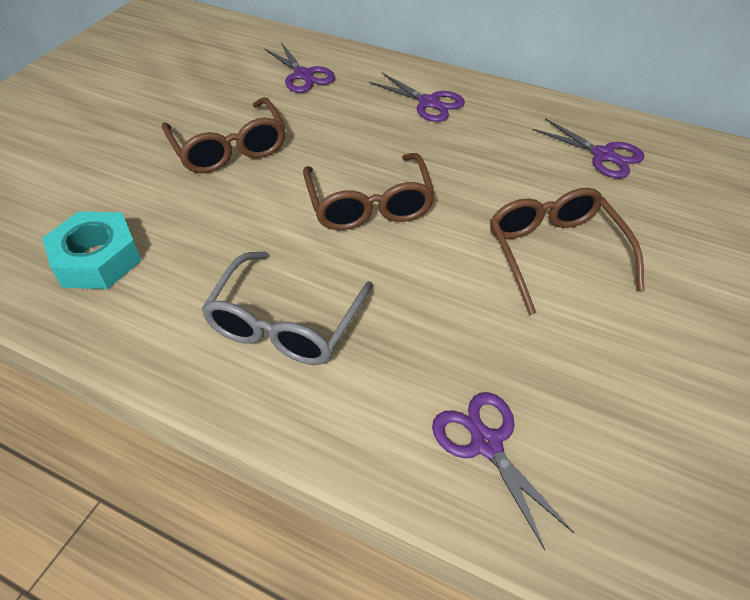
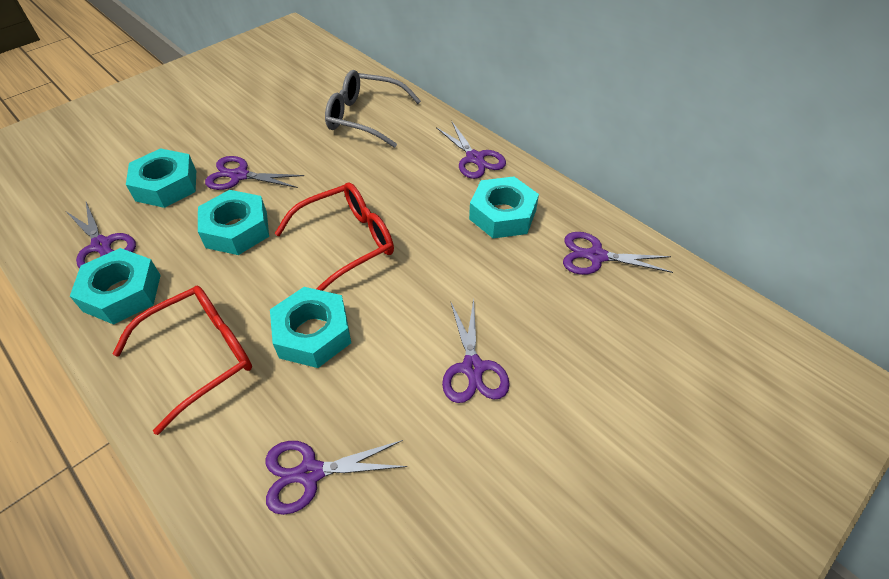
brown glasses: [162,97,286,173] [303,153,435,230] [490,188,644,315] = 3 -> none = 0
purple scissors: [264,42,335,93] [369,73,465,122] [432,392,574,550] [533,118,644,178] = 4 -> [67,202,136,269] [205,156,304,190] [265,440,407,515] [436,121,506,179] [442,299,510,403] [563,232,673,275] = 6
red glasses: none = 0 -> [112,286,252,435] [274,182,394,291] = 2
turquoise nut: [42,211,142,289] = 1 -> [70,248,161,325] [126,148,196,208] [198,190,269,255] [270,287,351,368] [469,176,539,238] = 5

